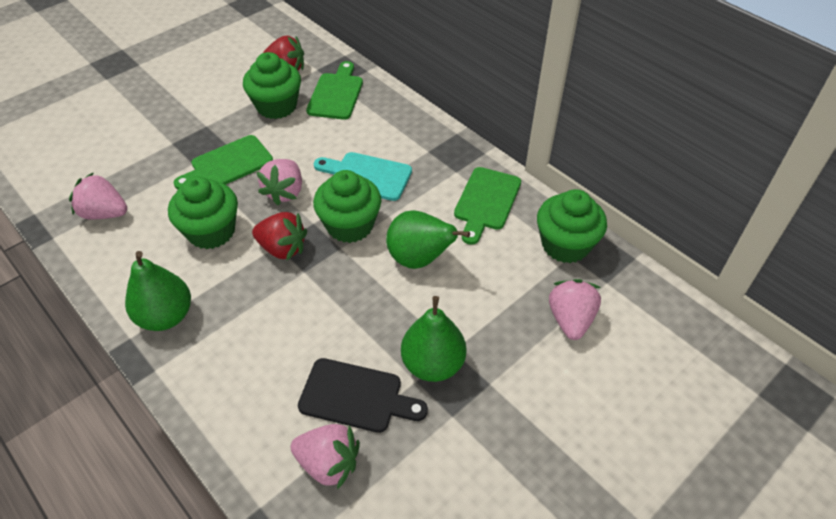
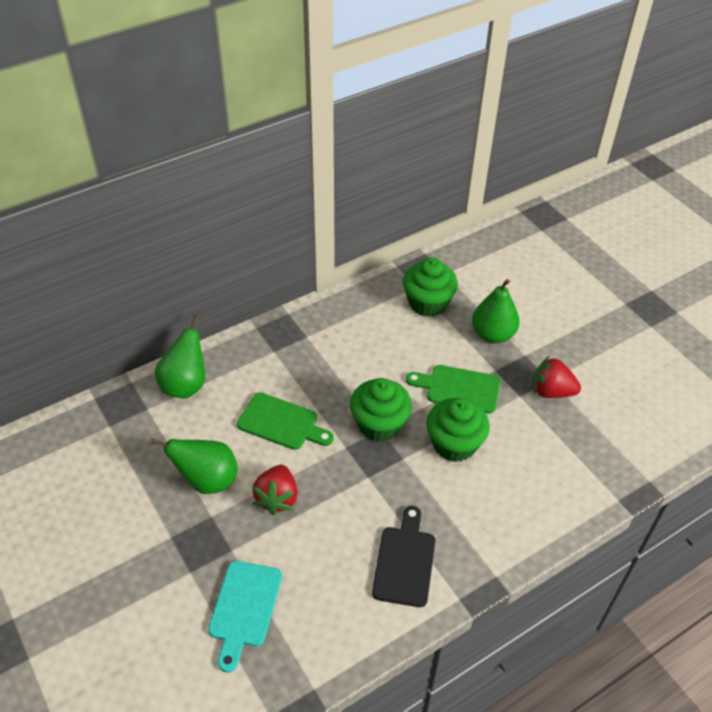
green cupcake: [168,176,238,249] [243,52,301,119] [313,170,381,243] [537,189,607,263] = 4 -> [350,378,412,442] [403,257,458,317] [426,398,490,462] = 3
green cutting board: [173,135,273,190] [306,61,363,120] [454,167,521,245] = 3 -> [237,392,334,450] [406,365,500,413] = 2
pink strawberry: [69,172,127,219] [257,159,302,205] [290,424,360,489] [549,279,601,340] = 4 -> none = 0

